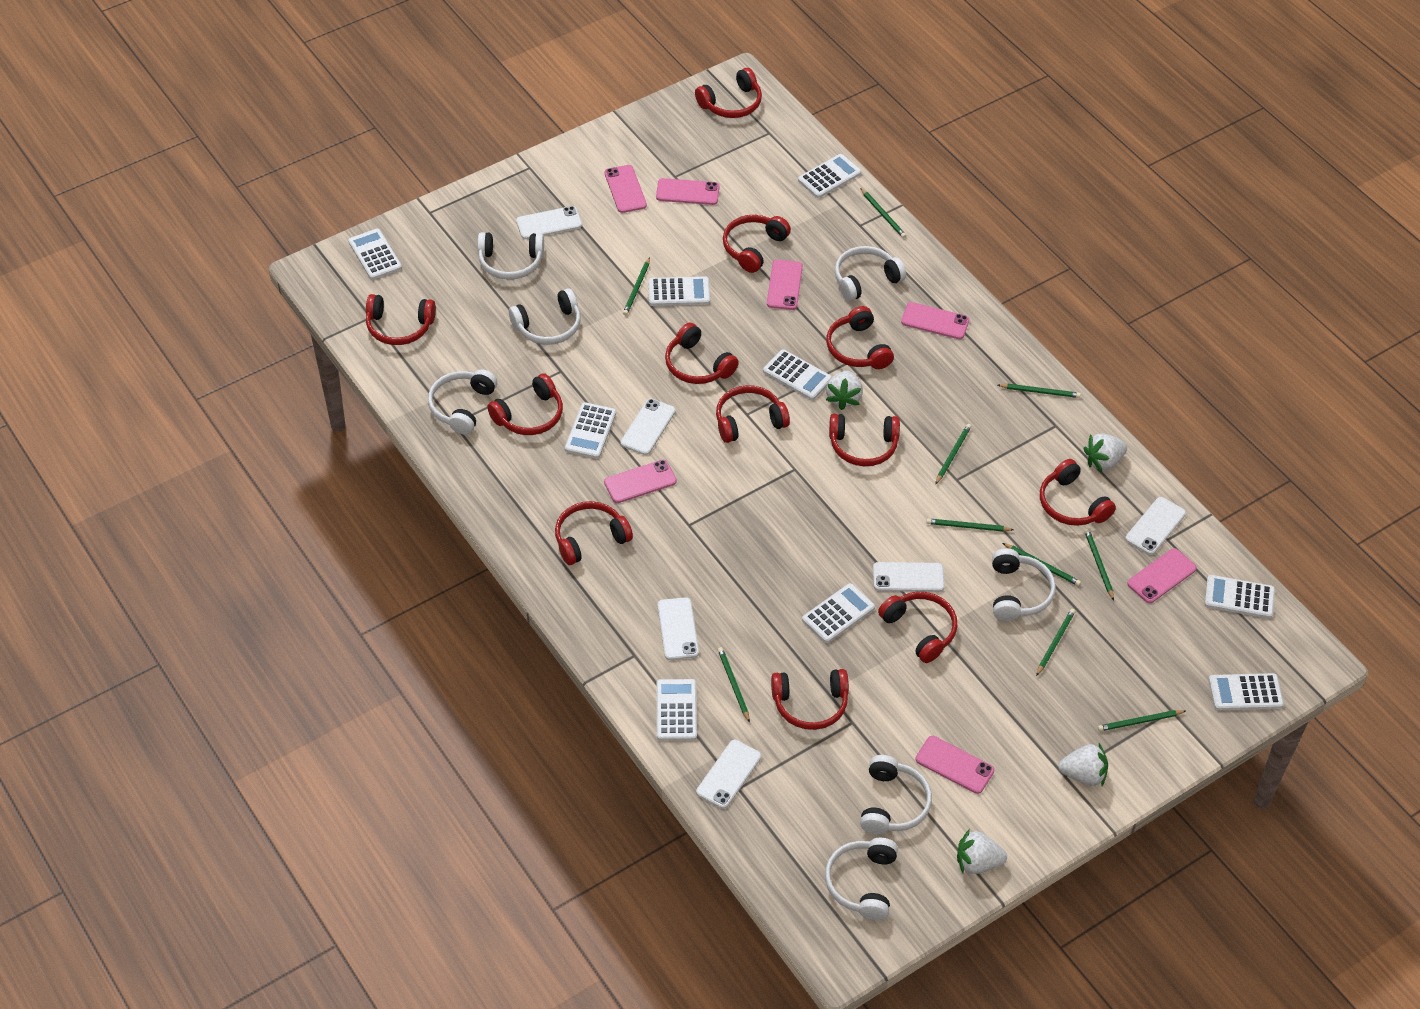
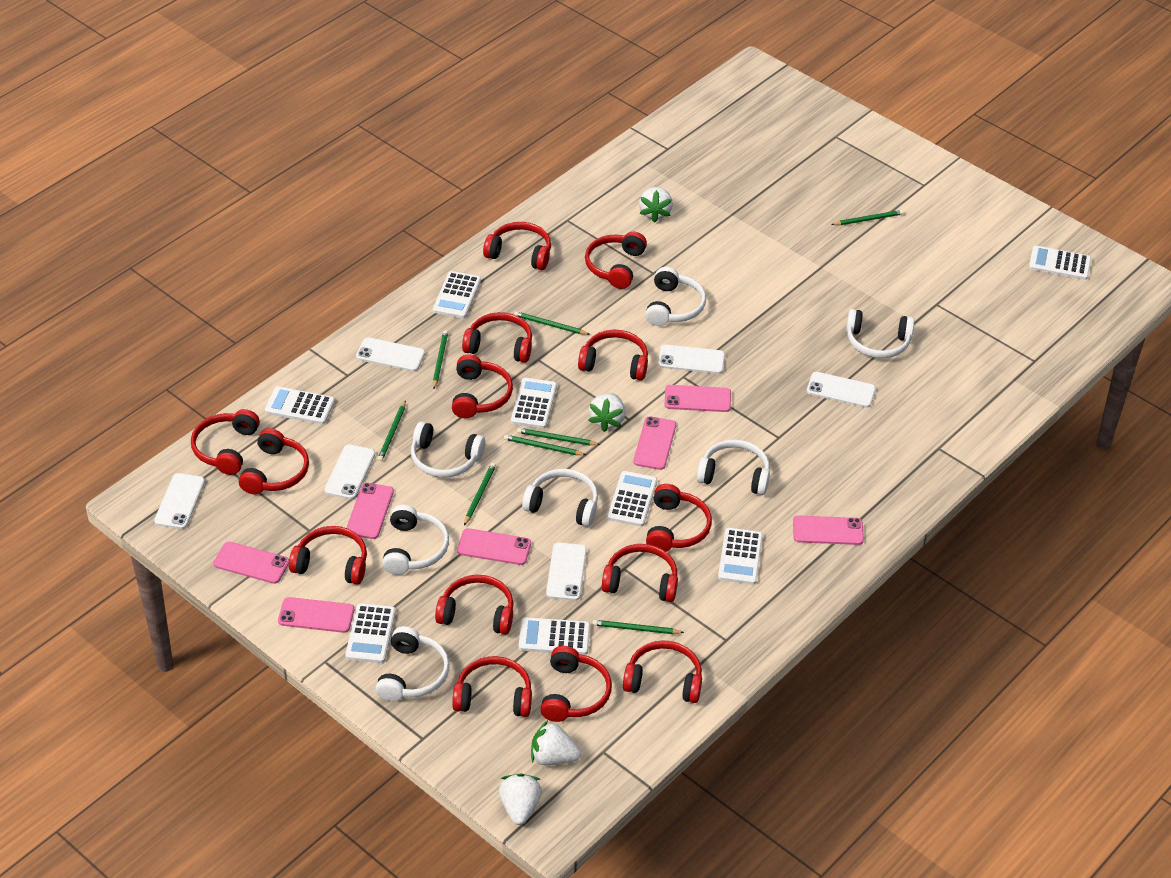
green pencil: [623,257,650,315] [718,647,750,723] [860,188,906,238] [926,518,1014,532] [935,424,971,485] [998,384,1081,398] [1003,543,1081,586] [1036,609,1075,676] [1084,529,1114,600] [1098,710,1185,731] = 10 -> [378,400,406,461] [433,330,448,389] [464,463,496,526] [504,435,586,455] [514,311,590,335] [517,428,601,445] [592,620,684,634] [831,210,904,225] = 8
red headphones: [366,294,436,345] [487,373,563,435] [555,501,633,565] [665,323,739,384] [695,68,762,118] [716,385,790,443] [723,215,791,273] [771,669,849,730] [826,306,894,369] [829,414,900,466] [878,592,957,663] [1040,459,1116,526] = 12 -> [191,409,260,475] [239,428,309,494] [289,526,367,585] [435,575,514,635] [452,354,513,418] [452,656,532,717] [462,312,532,363] [483,222,551,270] [540,646,612,722] [578,330,648,381] [585,232,647,289] [602,544,678,602] [623,640,702,703] [646,484,712,552] = 14
white calculator: [348,229,402,280] [565,402,616,459] [648,277,710,306] [657,679,697,741] [763,349,832,400] [798,154,861,198] [802,583,875,643] [1204,575,1275,619] [1209,673,1284,710] = 9 -> [265,386,335,424] [345,603,396,663] [433,271,481,318] [511,378,557,429] [519,617,590,655] [607,471,657,527] [718,528,763,585] [1029,246,1091,280] = 8

